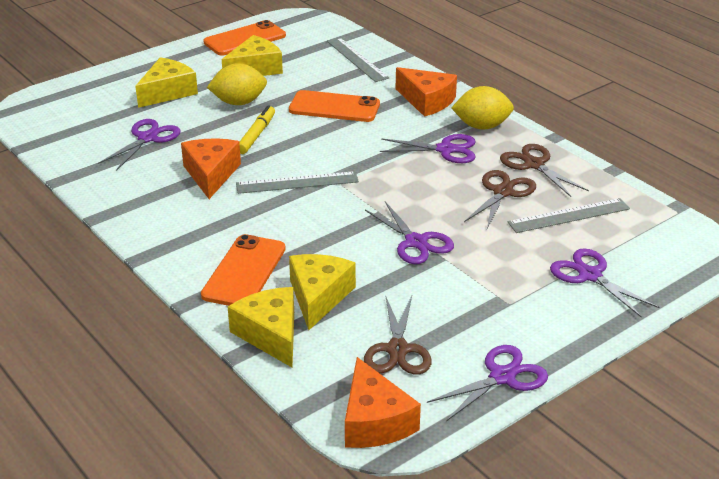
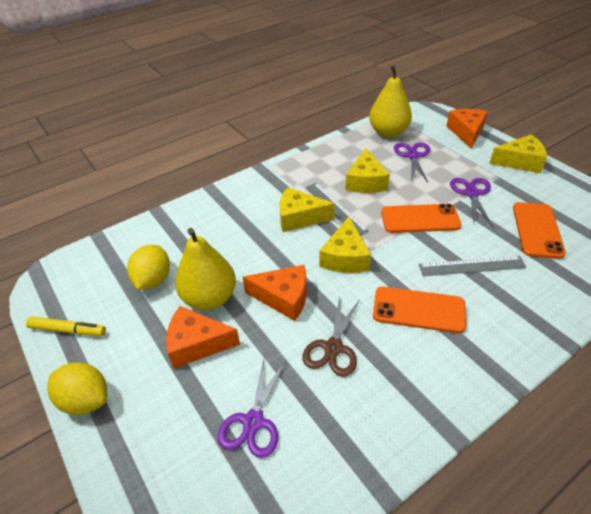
brown scissors: [364,295,432,375] [464,170,536,229] [500,144,589,197] = 3 -> [303,296,360,377] = 1
grey ruler: [236,171,359,194] [327,38,389,82] [508,198,630,233] = 3 -> [306,183,369,235] [419,256,526,276] = 2
purple scissors: [98,119,181,171] [365,202,454,264] [380,134,475,163] [427,345,548,421] [550,248,659,318] = 5 -> [218,358,286,458] [394,143,430,182] [450,178,493,227] = 3
yellow pear: none = 0 -> [175,228,236,310] [369,65,412,138] = 2

